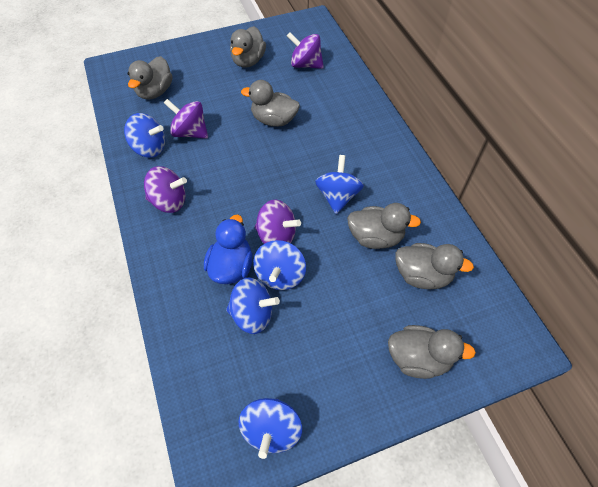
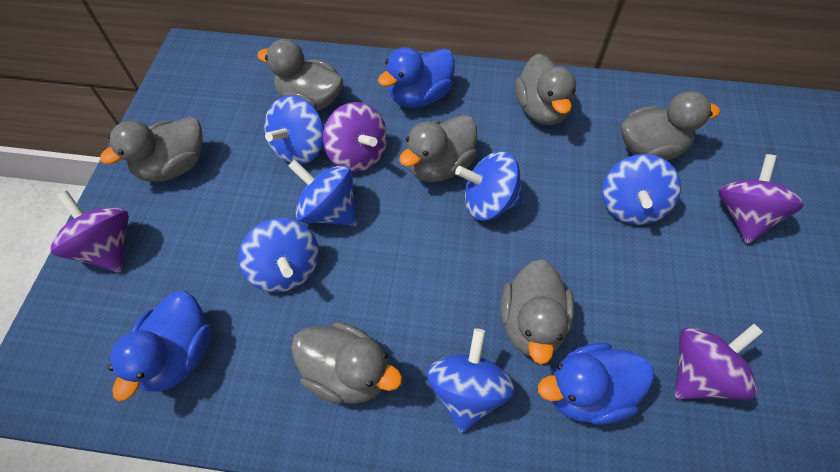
blue duck: [204,215,253,284] = 1 -> [109,291,211,401] [378,47,455,108] [538,343,654,425] = 3
blue spinning top: [124,113,165,158] [226,277,280,334] [238,398,302,459] [253,240,306,290] [315,155,364,214] = 5 -> [238,218,319,292] [264,95,324,165] [288,160,357,226] [427,328,515,433] [455,151,524,221] [602,154,681,225] = 6
grey duck: [128,56,173,100] [230,26,266,68] [241,80,300,127] [347,203,421,249] [388,325,476,379] [395,243,474,289] = 6 -> [100,117,203,182] [257,39,343,111] [291,322,402,404] [399,115,477,182] [501,259,575,364] [515,53,576,125] [620,91,720,161] = 7

